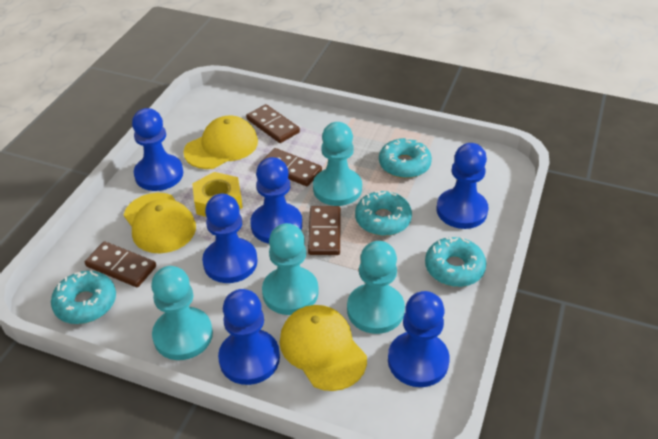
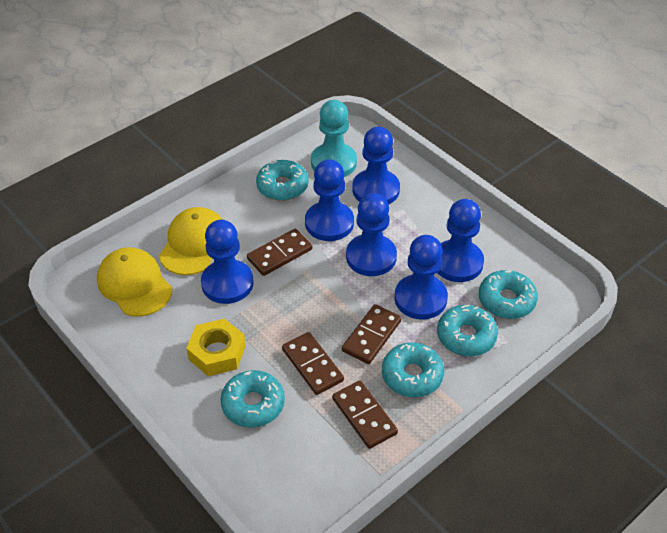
turquoise donut: [51,270,116,324] [355,191,412,236] [379,138,432,178] [425,237,486,287] = 4 -> [221,370,285,428] [256,160,309,201] [382,342,444,397] [437,305,498,356] [479,270,538,319] = 5
turquoise pawn: [151,266,213,360] [262,223,319,315] [313,122,362,206] [347,241,405,334] = 4 -> [311,100,357,177] = 1
yellow cap: [124,193,196,253] [183,116,258,169] [280,305,367,391] = 3 -> [97,247,173,317] [159,207,223,275] = 2

